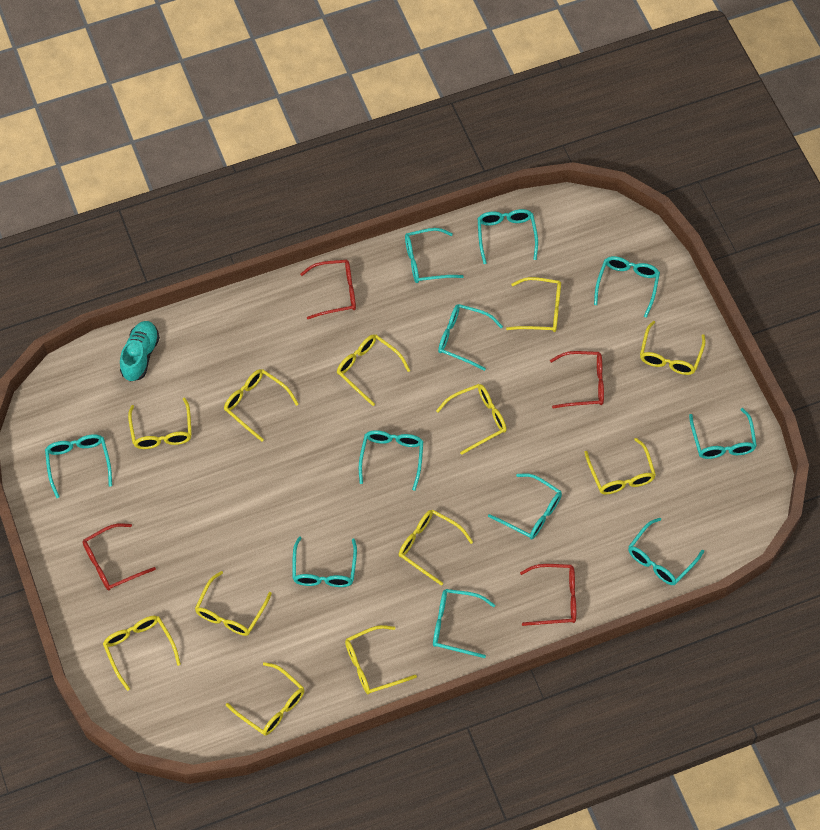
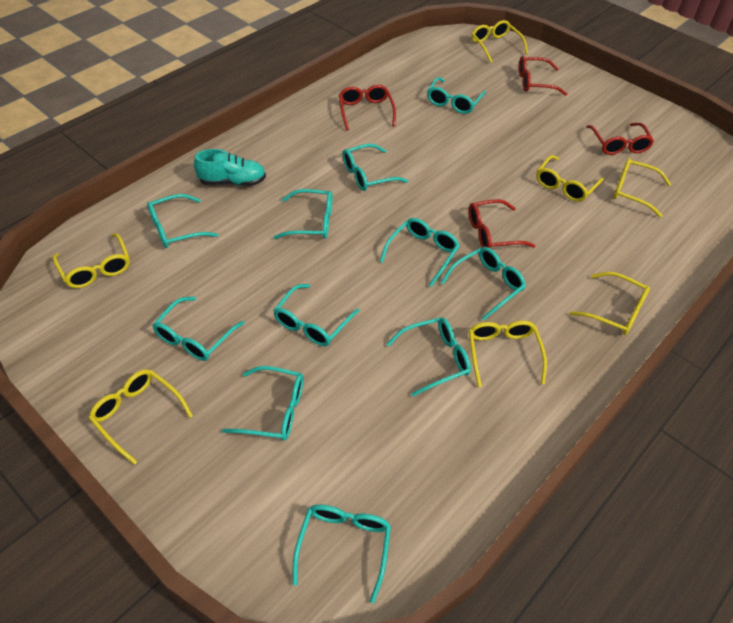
yellow glasses: [103,616,181,691] [128,397,192,449] [195,571,272,636] [224,369,299,442] [226,662,304,736] [337,334,410,406] [345,625,417,694] [399,509,473,586] [436,384,507,455] [506,277,561,332] [584,438,656,495] [640,321,706,375] = 12 -> [53,233,130,288] [89,369,193,465] [469,321,547,387] [471,20,528,63] [536,155,604,202] [570,272,650,335] [613,158,671,217] = 7

